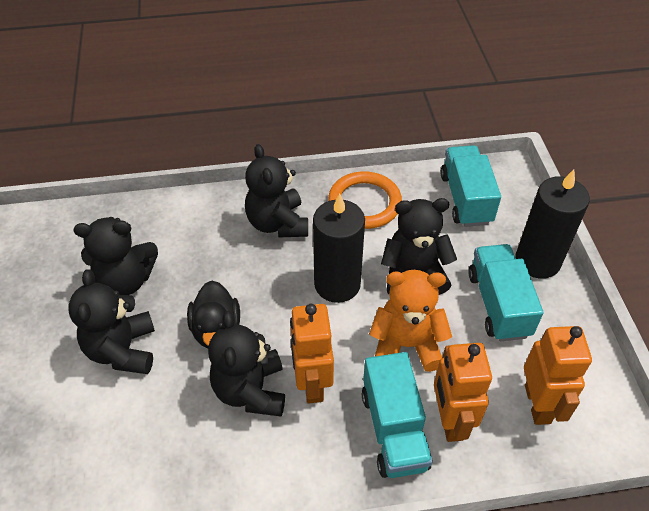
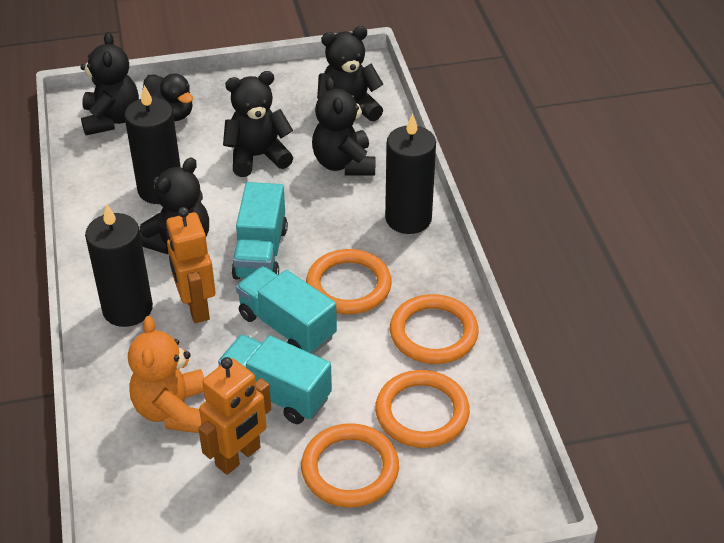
black candle: [313,194,365,303] [515,169,590,279] = 2 -> [85,203,153,327] [124,85,181,204] [385,113,436,234] = 3
orange ring: [328,172,402,229] = 1 -> [301,424,399,507] [306,249,392,314] [375,370,470,448] [390,294,479,364] = 4
orange robot: [290,304,334,404] [434,343,492,442] [524,326,592,425] = 3 -> [166,207,216,323] [198,357,271,475] = 2

